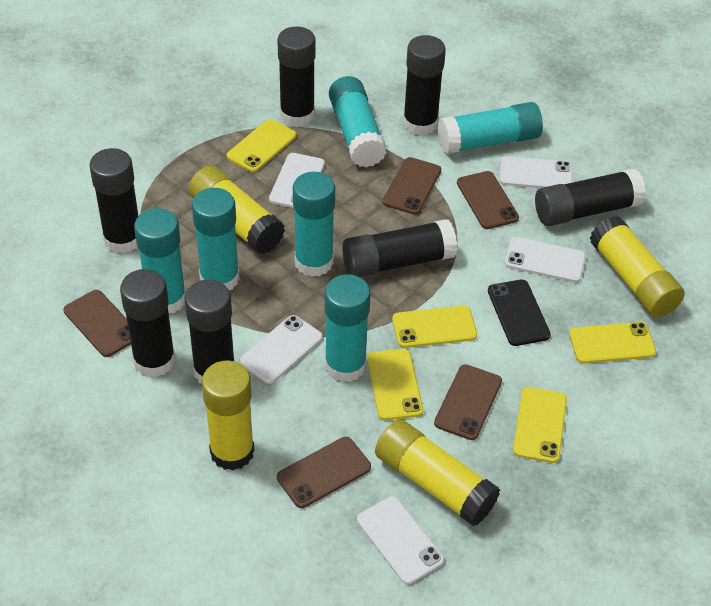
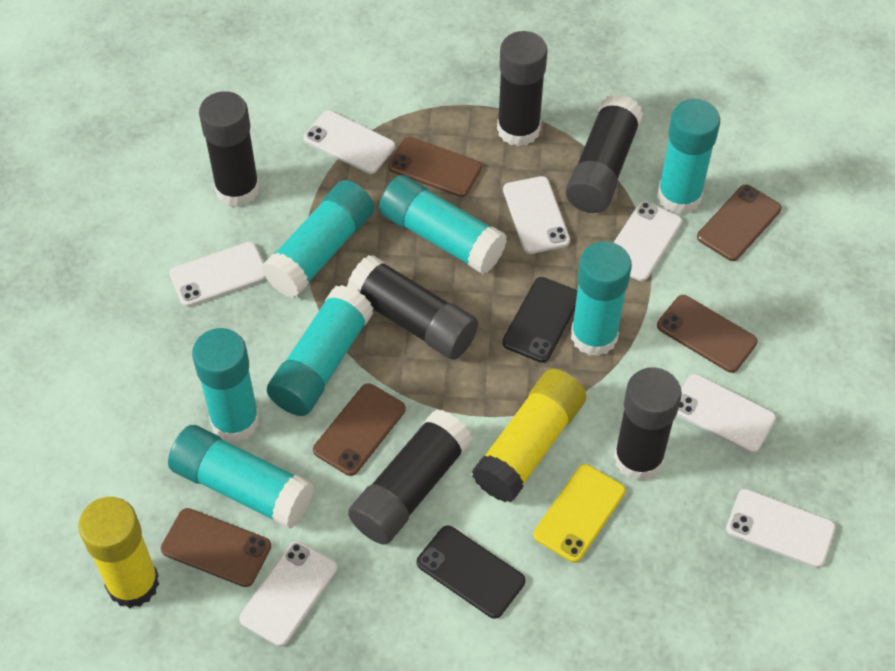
black glue stick: [89,148,138,254] [120,269,175,377] [185,279,234,384] [277,26,316,127] [342,219,457,277] [403,35,446,136] [535,169,646,226] = 7 -> [199,91,260,207] [346,255,478,360] [348,409,472,545] [497,31,548,147] [566,94,643,213] [614,367,682,481] = 6
black phone: [488,280,551,346] = 1 -> [417,525,525,619] [502,277,578,363] = 2
turquoise glue stick: [134,208,186,314] [192,188,240,290] [293,172,335,277] [325,274,371,382] [329,76,387,167] [437,102,543,154] = 6 -> [168,425,314,529] [192,328,260,442] [262,180,374,298] [267,285,373,416] [379,175,507,274] [571,242,632,356] [657,99,720,215] = 7
white phone: [240,315,323,384] [269,153,325,208] [357,496,444,584] [500,156,573,188] [505,237,586,282] = 5 -> [169,242,266,307] [239,541,337,647] [304,110,395,174] [503,176,570,254] [613,201,682,281] [677,374,776,453] [726,489,836,568] = 7
yellow glue stick: [189,166,285,254] [202,360,255,471] [375,419,500,526] [590,216,685,317] = 4 -> [78,497,159,608] [472,369,586,502] = 2
yellow phone: [227,119,297,172] [367,349,423,420] [392,306,477,348] [513,387,567,463] [569,322,656,364] = 5 -> [533,464,626,563] = 1

